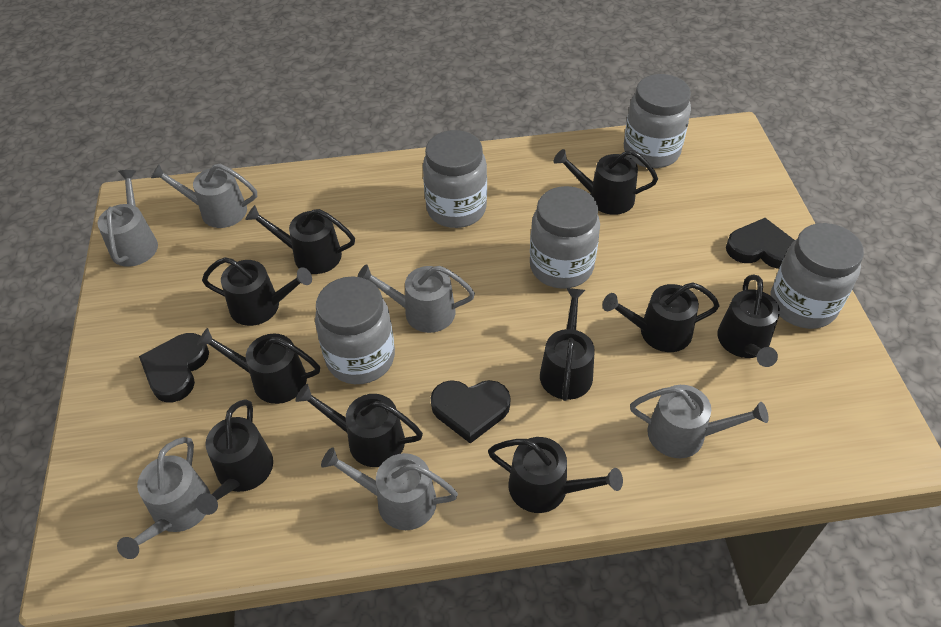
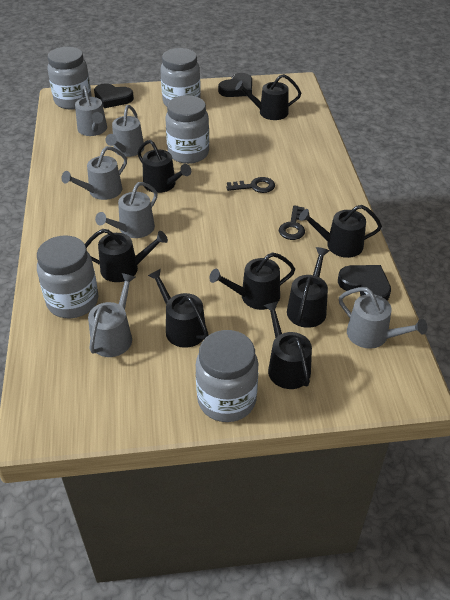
black key: none = 0 -> [226,177,275,193] [279,205,305,240] = 2
black watering can: [196,399,273,515] [197,328,320,404] [202,257,312,326] [245,205,355,274] [295,384,423,467] [488,437,623,513] [540,288,595,401] [554,149,658,215] [603,282,720,352] [718,275,780,367] = 10 -> [85,229,168,282] [138,140,191,193] [148,269,209,348] [209,252,295,310] [235,74,301,120] [264,301,312,389] [287,247,330,328] [299,205,382,258] = 8

